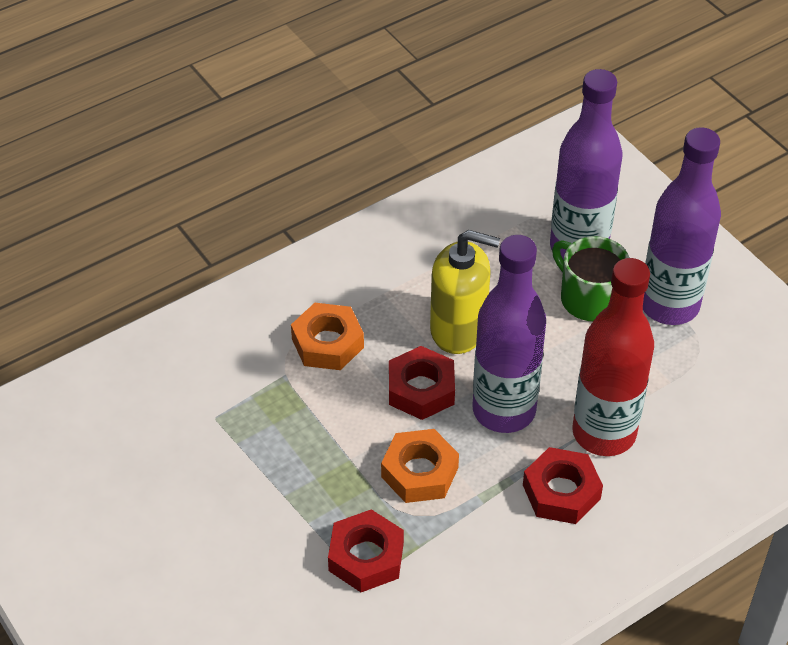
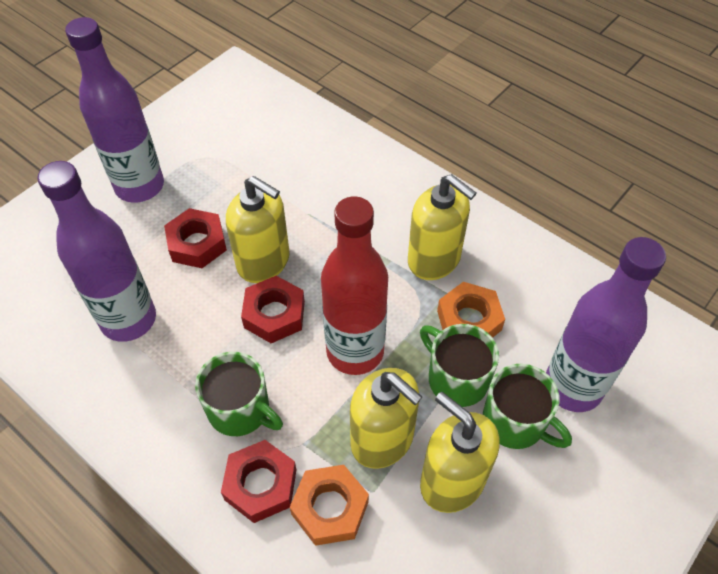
green mug: [552,236,629,321] = 1 -> [195,352,283,436] [420,324,499,407] [483,364,572,449] = 3
yellow soap dispenser: [430,230,500,354] = 1 -> [226,176,290,283] [350,368,422,469] [408,174,476,280] [420,392,500,513] = 4

